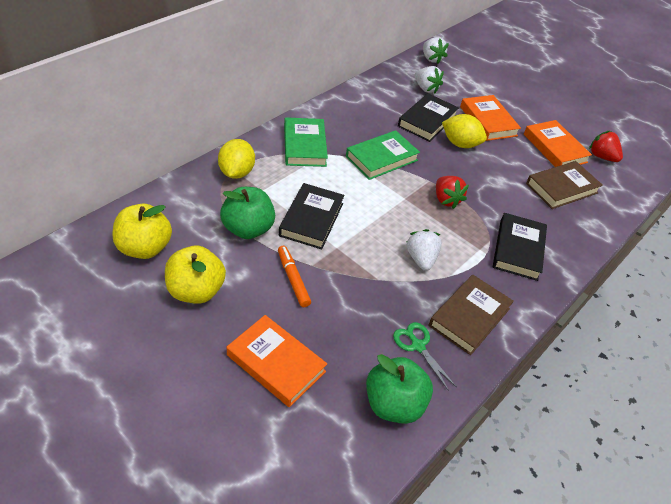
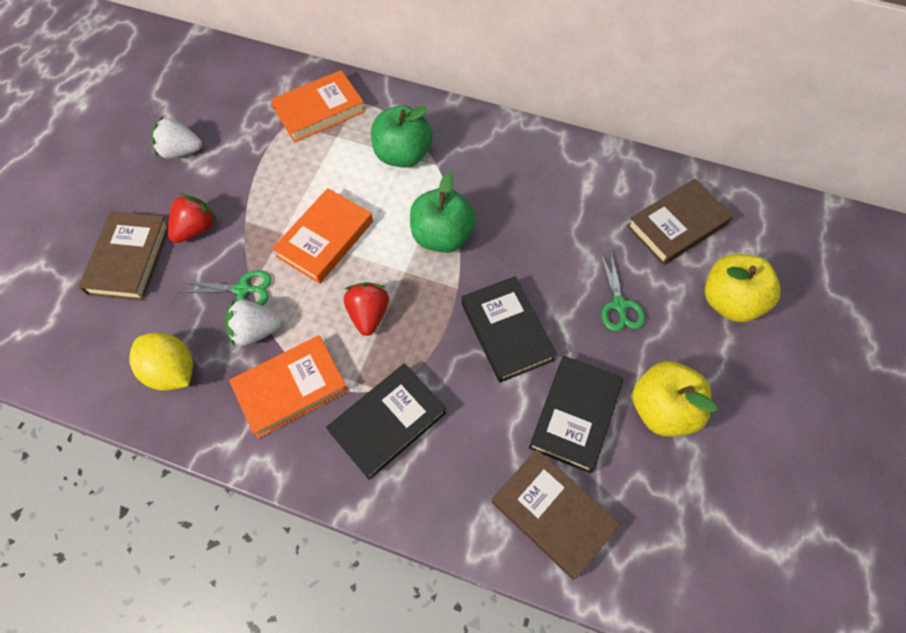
brown book: [429,275,514,355] [526,161,603,209] = 2 -> [79,211,168,301] [492,449,620,580] [627,179,733,265] = 3
green book: [284,117,328,167] [346,130,420,180] = 2 -> none = 0
green scissors: [393,322,456,391] = 1 -> [180,270,272,306] [600,252,645,331] = 2
orange marker: [278,246,311,307] = 1 -> none = 0
white strawberry: [407,229,442,271] [415,66,444,94] [423,37,449,64] = 3 -> [151,116,202,159] [225,299,282,346] = 2
yellow lemon: [218,139,255,179] [442,114,487,148] = 2 -> [129,333,193,391] = 1

